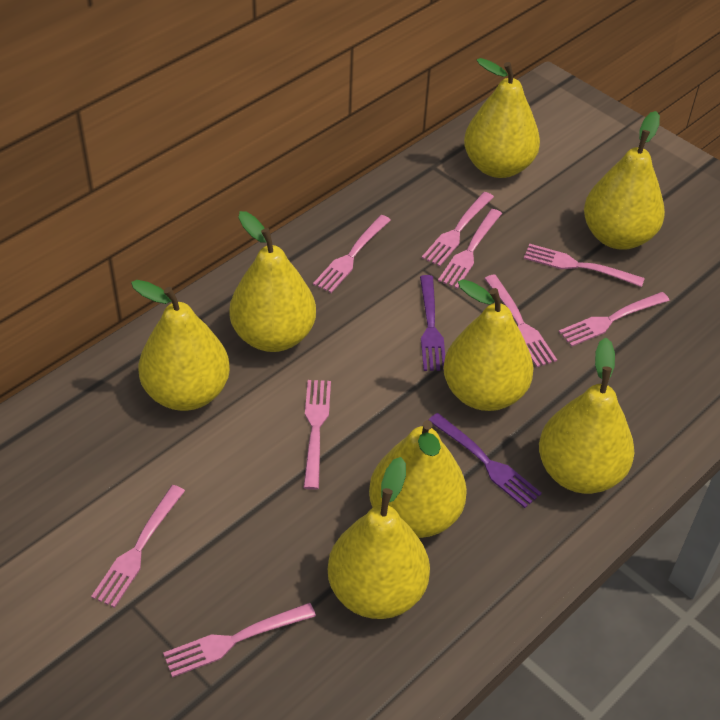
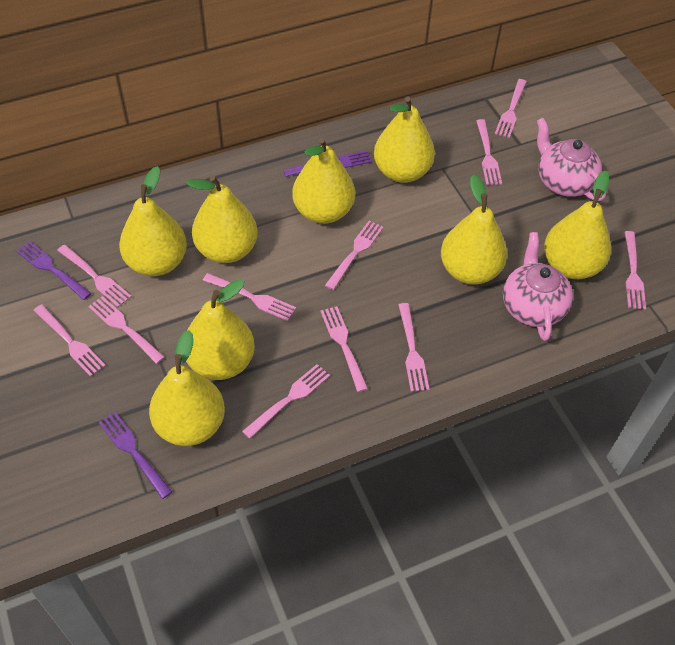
pink fork: [91,485,185,608] [163,603,316,677] [304,380,331,490] [313,215,391,293] [422,192,494,266] [438,209,502,289] [484,274,557,367] [524,244,645,287] [559,292,670,347] = 9 -> [33,304,106,377] [57,245,132,307] [88,296,165,364] [203,273,296,321] [242,364,330,439] [320,306,368,392] [325,221,383,290] [398,303,429,392] [476,119,502,185] [495,79,527,138] [624,231,646,310] = 11
pink teapot: none = 0 -> [503,232,573,341] [537,118,606,201] = 2
purple fork: [420,275,445,371] [429,413,542,508] = 2 -> [16,241,92,300] [99,412,172,499] [283,151,372,177] = 3

